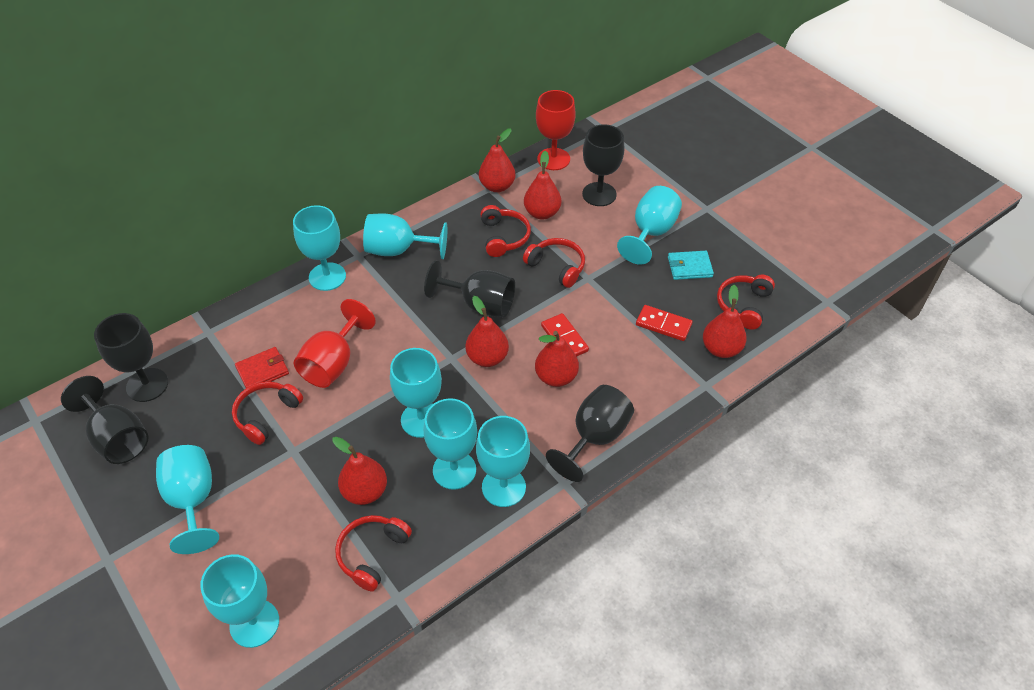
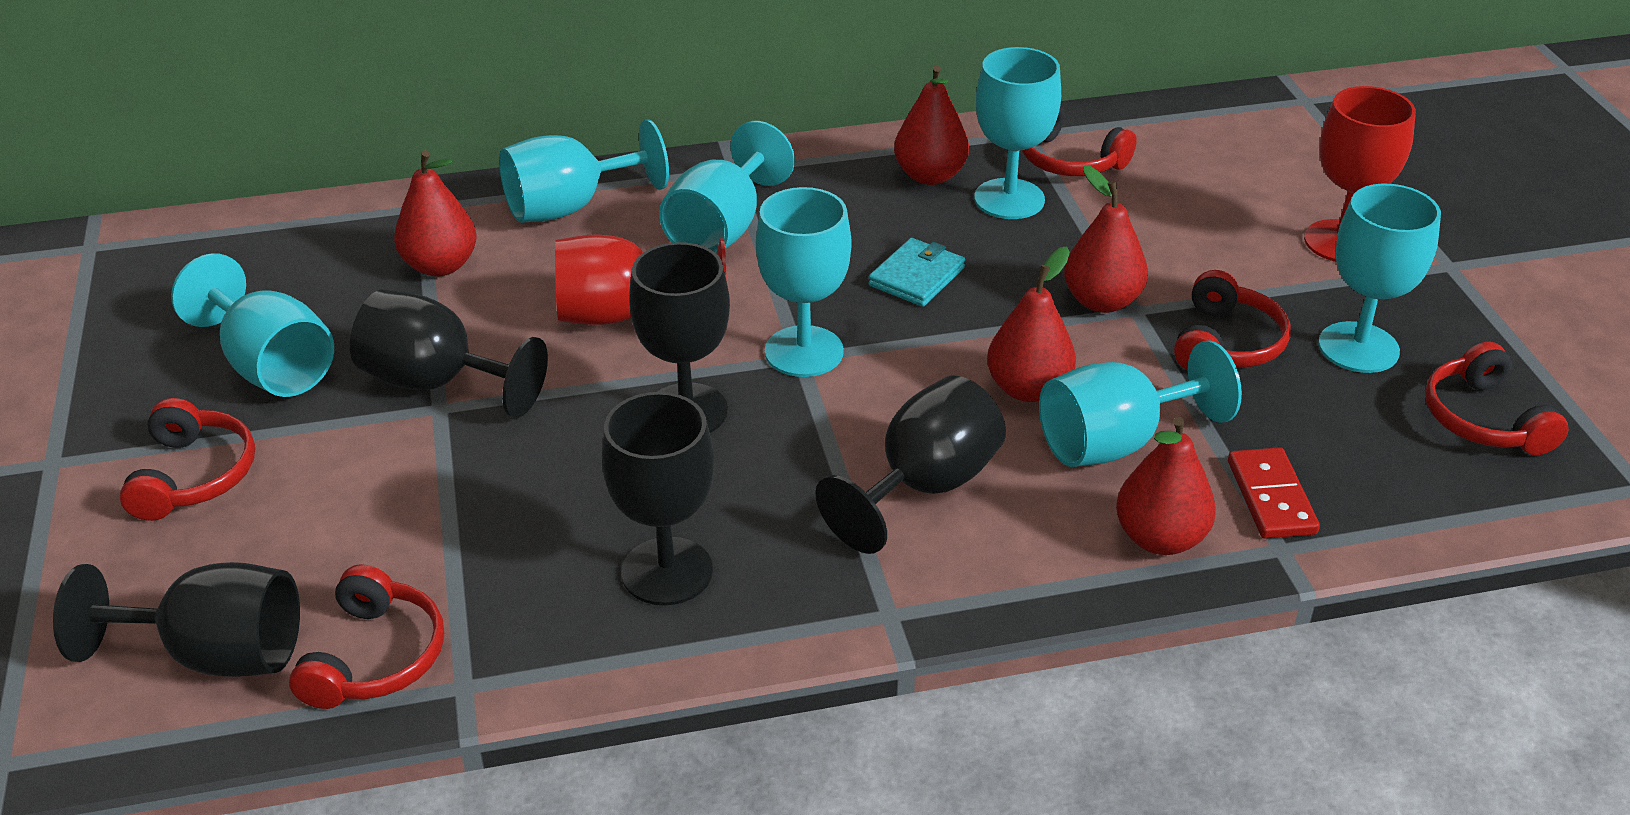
red domino: [541,313,589,357] [636,305,692,341] = 2 -> [1228,447,1320,539] = 1
red pear: [332,437,387,505] [465,296,509,367] [479,128,515,192] [524,151,561,220] [535,331,579,387] [703,285,747,358] = 6 -> [394,150,477,276] [894,65,969,185] [987,246,1076,402] [1064,165,1148,313] [1116,417,1216,555] = 5
red wallet: [235,347,289,388] = 1 -> none = 0
turquoise goblet: [156,445,219,554] [200,554,279,648] [293,205,346,291] [363,213,447,259] [390,348,442,438] [423,398,477,490] [476,416,530,507] [617,186,682,265] = 8 -> [171,254,334,397] [499,119,669,223] [659,121,795,253] [756,187,851,377] [974,47,1061,219] [1039,340,1242,467] [1318,183,1441,373] = 7

